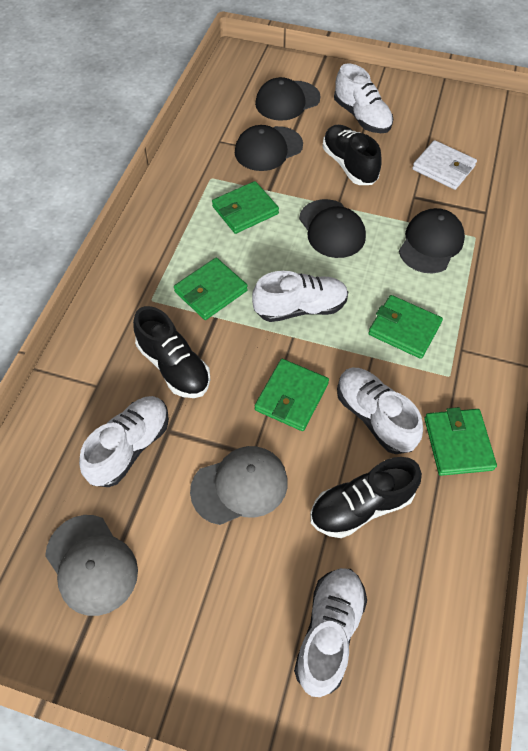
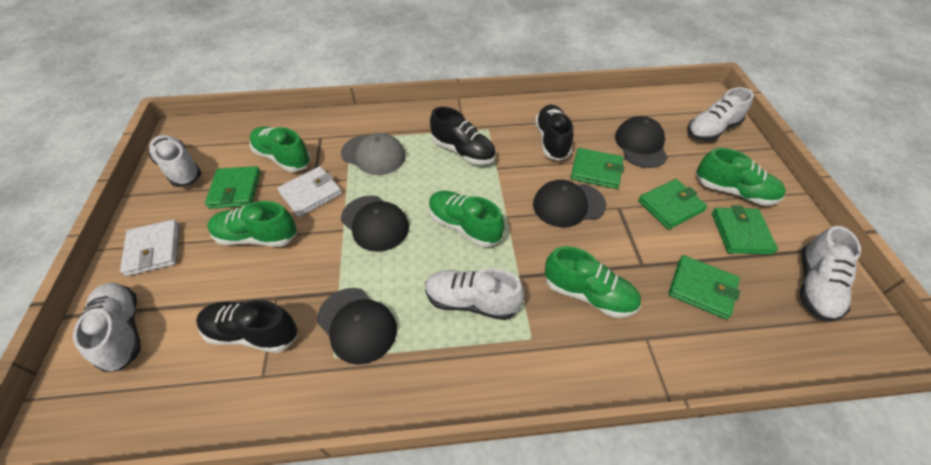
green shoe: none = 0 -> [207,201,297,247] [250,126,311,172] [429,191,504,247] [545,246,641,318] [696,148,786,206] = 5
grey cap: [45,515,138,616] [190,446,288,525] = 2 -> [341,133,406,175] = 1
white wallet: [412,140,477,190] = 1 -> [120,219,179,276] [277,166,342,217] = 2

